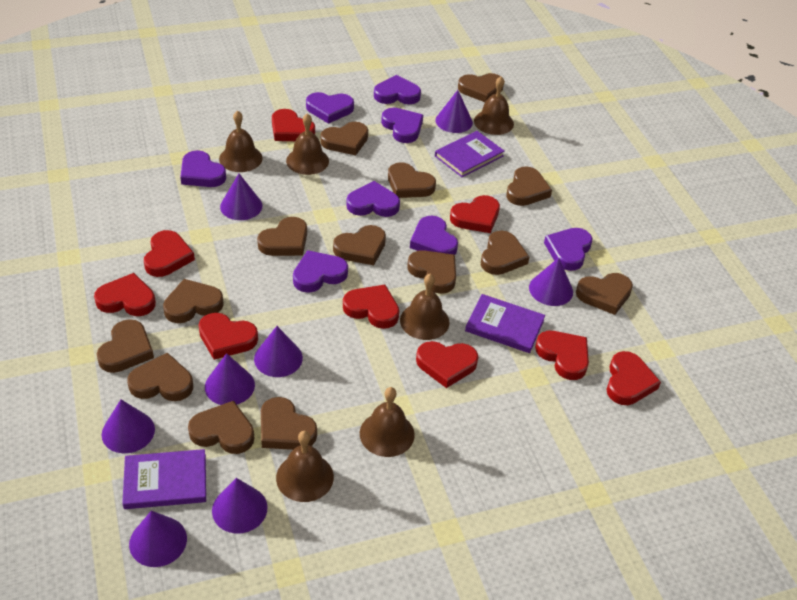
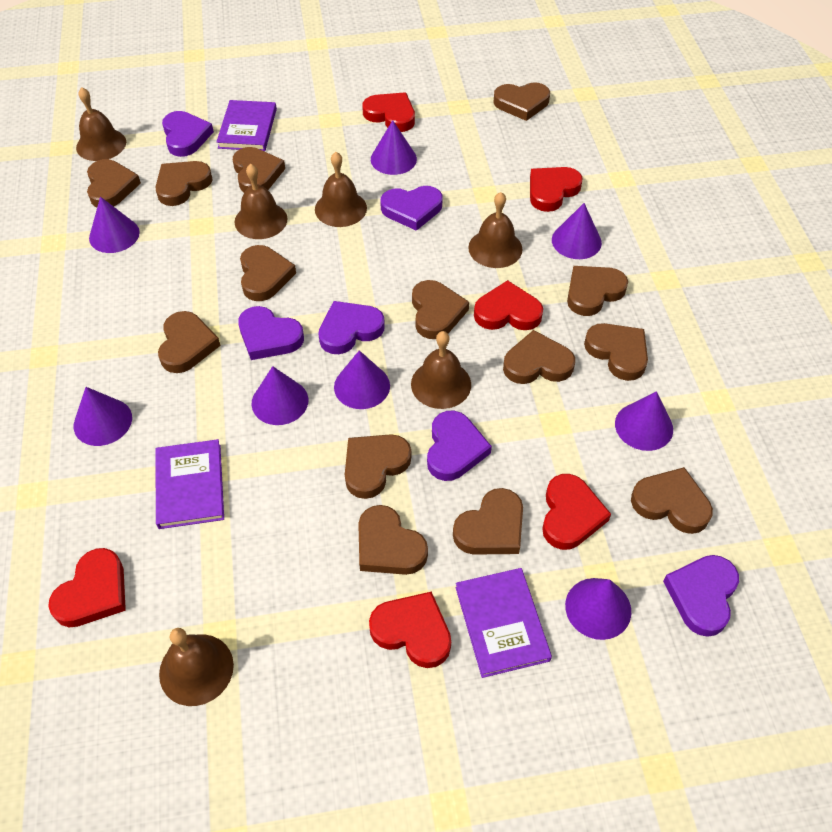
purple heart: [180,150,226,187] [293,250,348,293] [306,92,354,124] [346,181,400,217] [374,75,421,104] [381,108,423,143] [410,216,458,255] [544,228,592,271] = 8 -> [162,111,214,157] [238,306,304,360] [318,301,385,354] [380,186,443,231] [427,411,492,481] [663,555,739,637] = 6
red heart: [94,273,156,316] [144,230,195,277] [198,313,258,360] [272,109,315,141] [343,284,399,329] [416,341,478,388] [450,195,500,233] [535,331,589,380] [607,351,661,405] = 9 -> [48,548,126,627] [362,92,415,132] [369,591,451,668] [474,280,543,330] [530,167,583,212] [542,474,611,550] = 6

